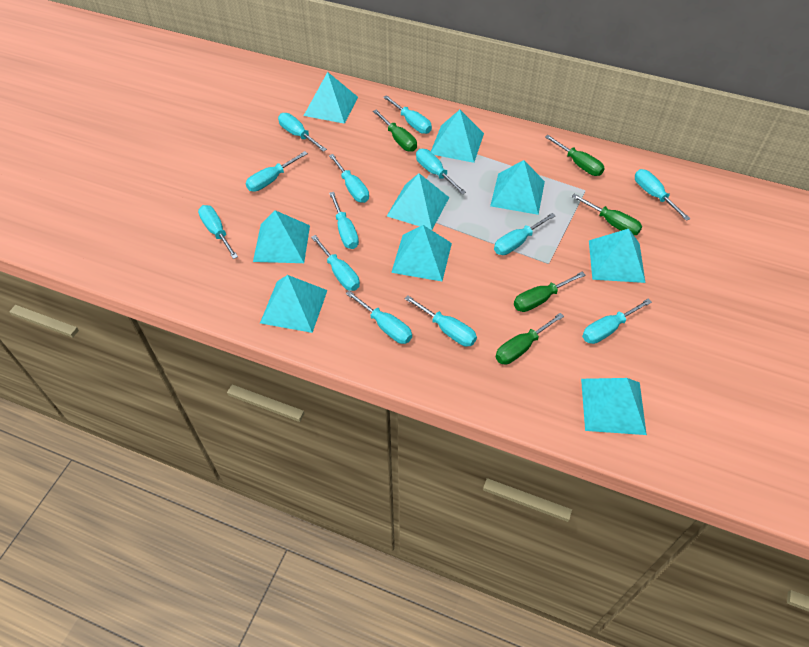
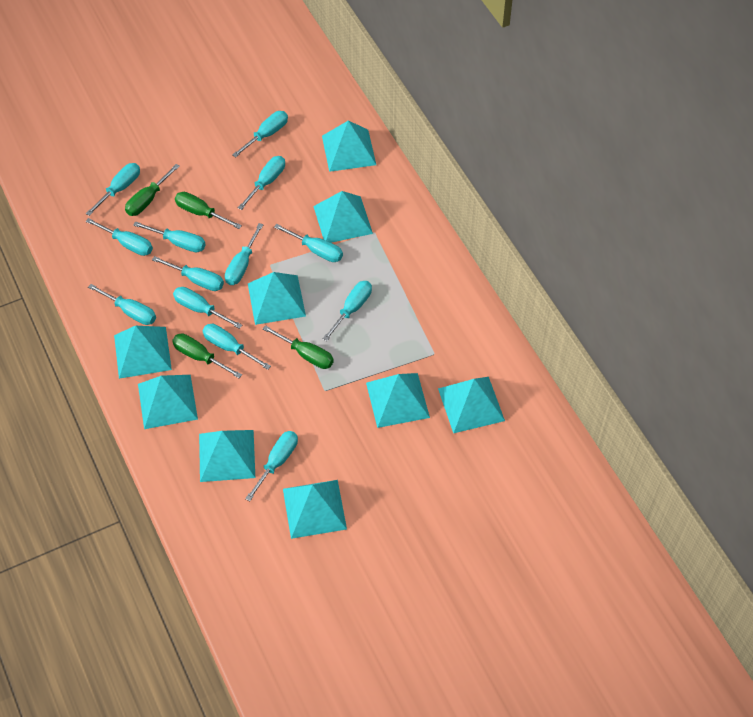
green screwdriver: [373,109,417,152] [495,313,564,364] [514,272,586,312] [545,135,605,176] [572,194,642,235] = 5 -> [125,164,180,216] [172,333,242,378] [175,192,242,229] [263,325,334,369] = 4

